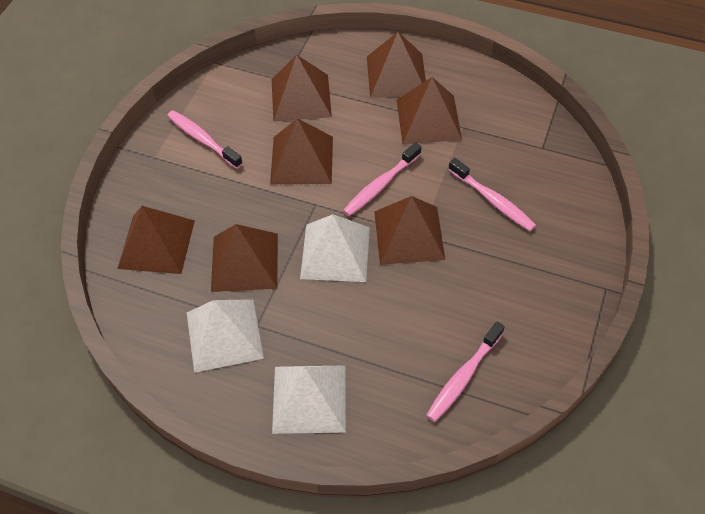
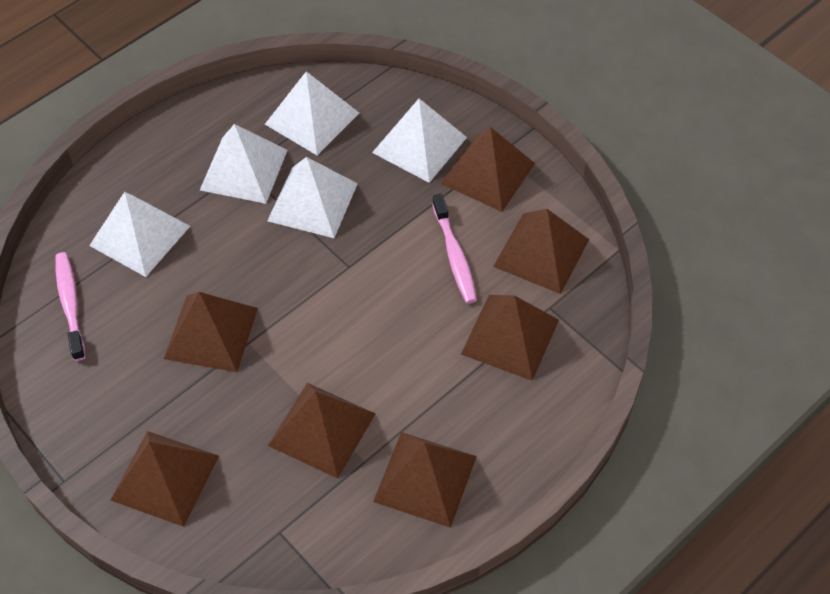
pink toothbrush: [167,110,243,169] [343,142,421,216] [426,322,505,422] [448,158,536,231] = 4 -> [55,252,85,361] [432,194,477,303] = 2
white pyramid: [187,299,264,373] [272,365,346,434] [300,214,370,282] = 3 -> [89,192,190,277] [200,124,287,204] [265,71,359,155] [267,157,358,238] [372,99,467,183] = 5

